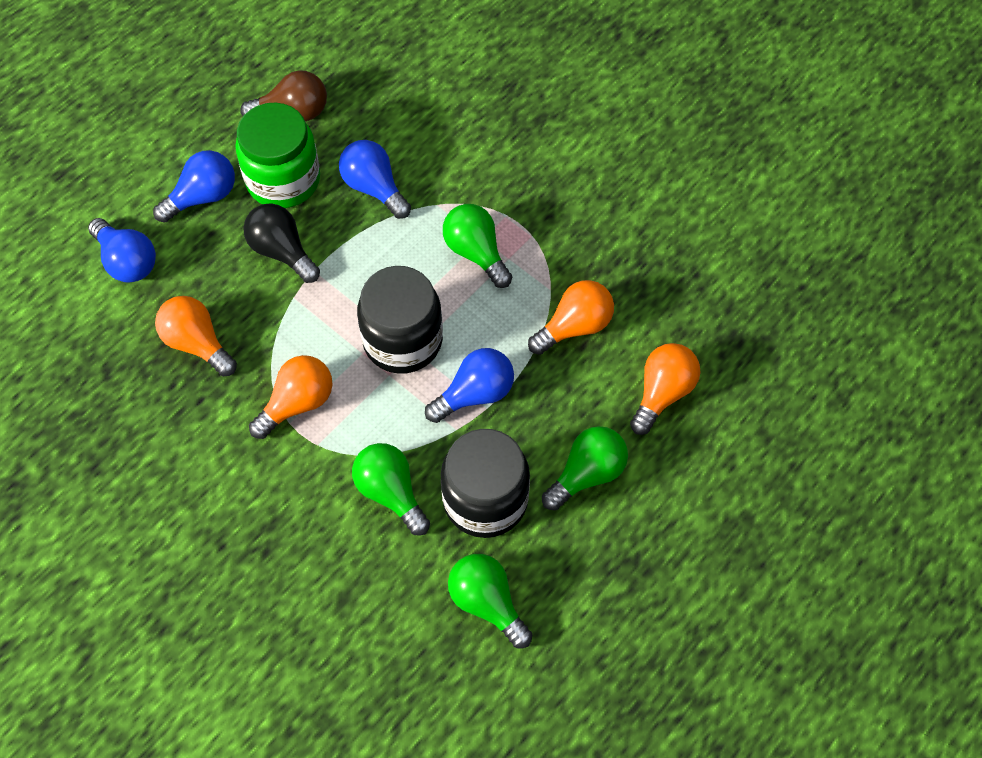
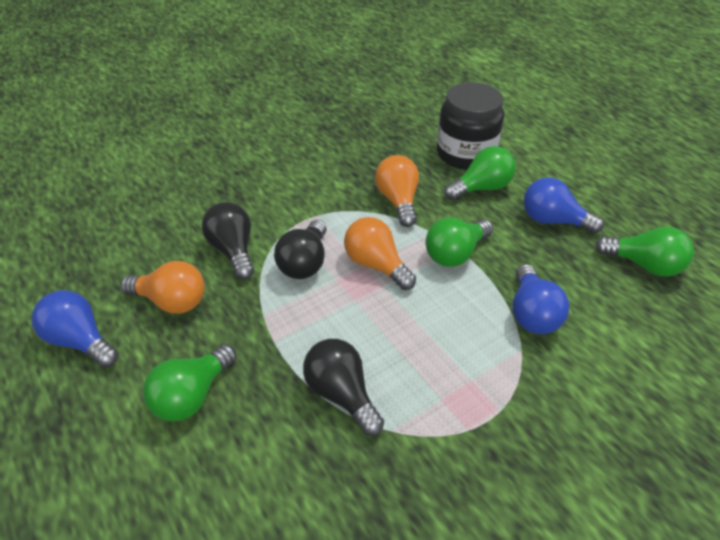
black jar: [357,266,443,374] [441,429,530,538] = 2 -> [437,82,504,170] = 1
black light bulb: [243,204,320,283] = 1 -> [202,202,254,280] [274,220,327,279] [303,339,384,436] = 3
blue light bulb: [88,218,156,283] [153,150,235,223] [339,140,411,219] [425,348,514,423] = 4 -> [32,290,119,368] [513,264,569,334] [524,177,604,234] = 3
brown light bulb: [240,70,327,121] = 1 -> none = 0
green jar: [235,102,320,208] = 1 -> none = 0
orange light bulb: [155,296,237,377] [249,355,333,439] [528,280,614,355] [630,343,701,435] = 4 -> [120,261,205,314] [344,217,416,290] [375,155,419,227] = 3

